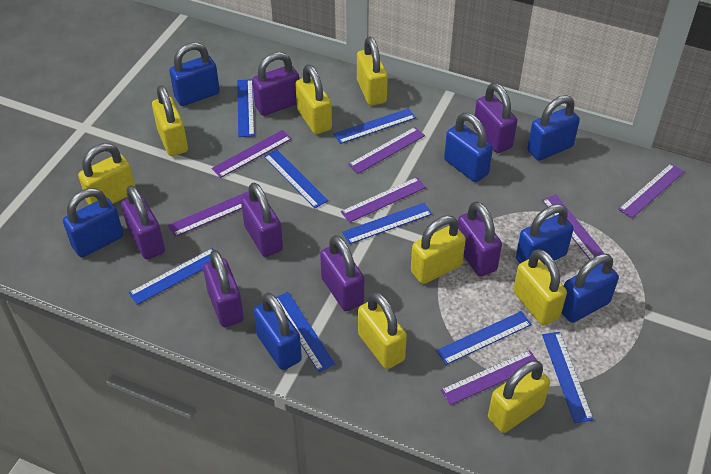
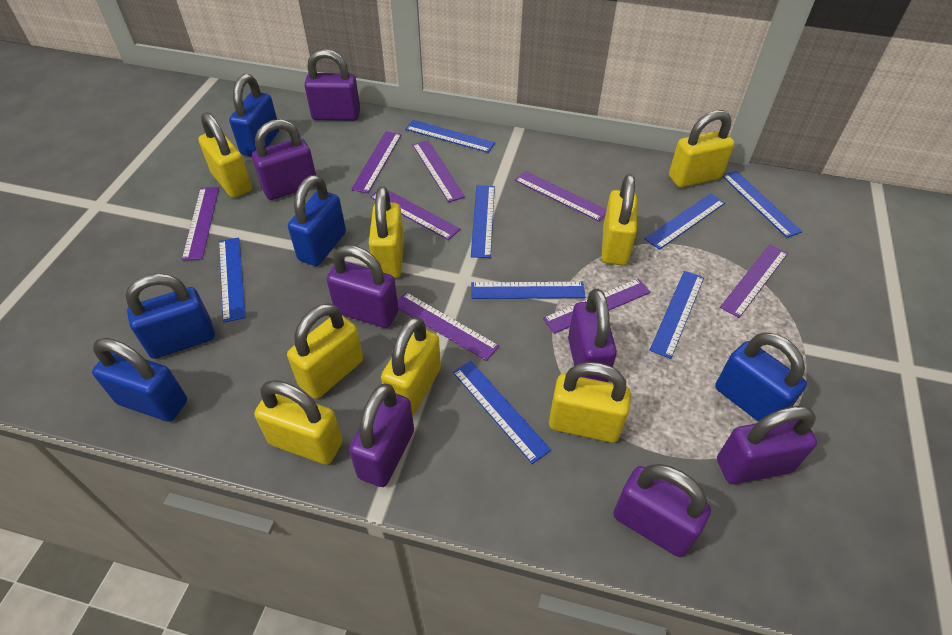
blue padlock: [63,188,124,257] [169,42,220,106] [253,293,302,370] [444,113,493,182] [516,204,574,265] [527,95,580,161] [562,254,619,323] = 7 -> [92,338,187,422] [125,273,215,359] [229,74,279,157] [288,175,346,266] [715,332,807,421] = 5
purple ruler: [168,191,249,237] [211,130,292,178] [341,177,426,223] [348,127,425,174] [441,350,537,405] [542,194,605,260] [618,163,684,218] = 7 -> [182,187,219,261] [351,131,402,193] [370,190,460,240] [398,292,499,361] [413,140,465,202] [515,171,607,221] [543,278,651,334] [720,244,788,318] = 8

